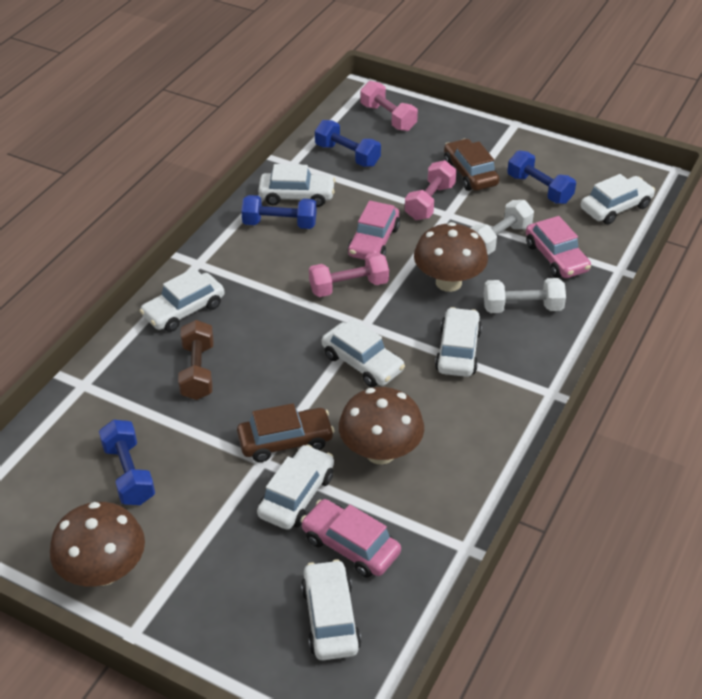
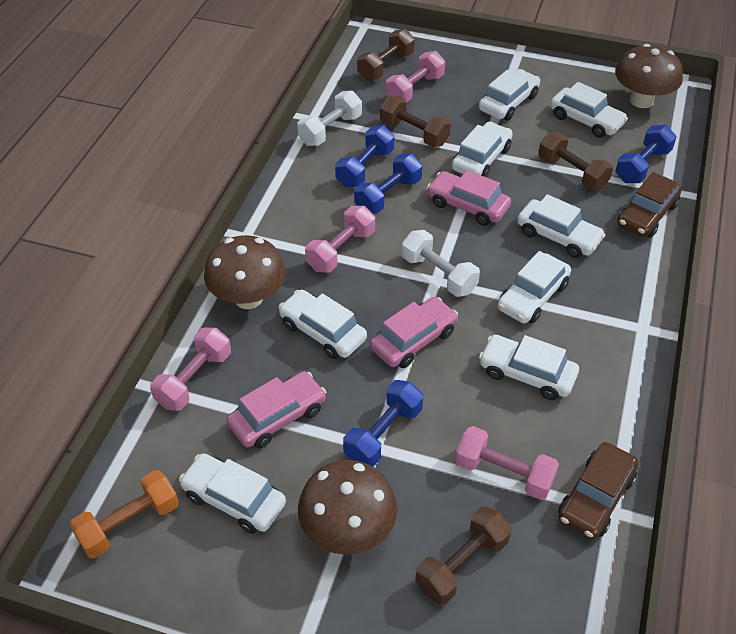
brown dumbbell: [178,320,213,400] = 1 -> [357,29,415,81] [380,96,451,147] [415,506,512,605] [538,132,613,190] = 4
orange dumbbell: none = 0 -> [69,470,179,559] = 1
pink dumbbell: [309,252,389,297] [360,81,418,131] [405,160,457,220] = 3 -> [150,327,231,411] [305,206,375,273] [386,51,445,102] [455,426,559,500] = 4
white car: [140,268,225,332] [257,444,334,530] [258,164,336,207] [301,559,361,660] [322,318,405,387] [435,307,482,377] [581,174,655,224] = 7 -> [179,453,286,534] [278,290,367,359] [452,122,513,177] [479,69,540,121] [479,335,579,400] [497,251,571,324] [517,194,605,258] [550,82,628,138] = 8

